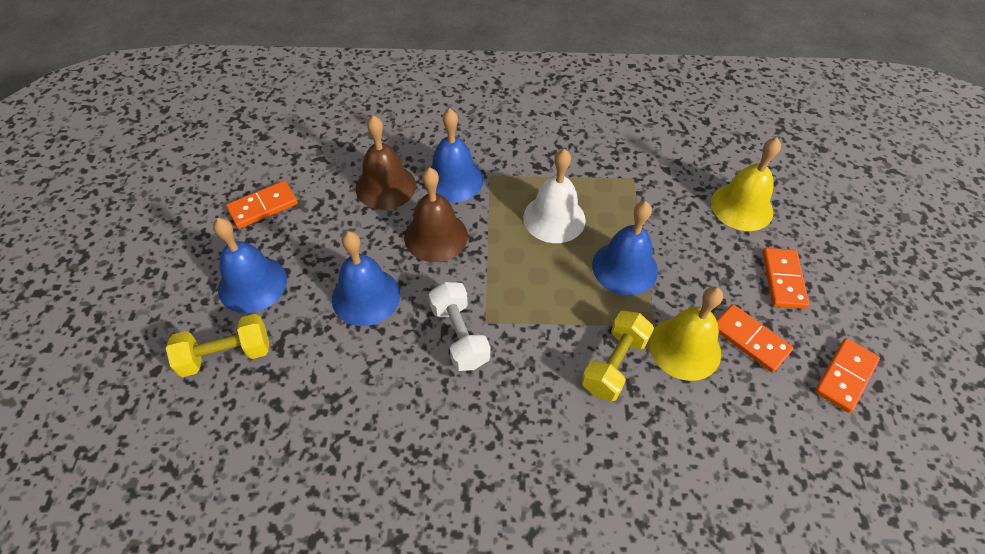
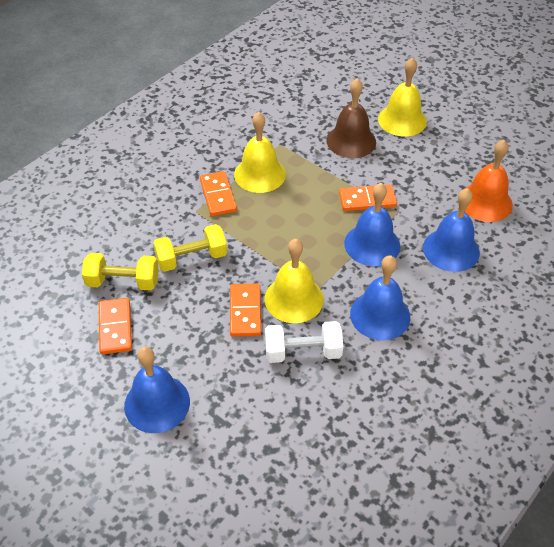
brown bell: [356,115,416,210] [404,167,468,262] = 2 -> [326,78,376,158] = 1
orange bell: none = 0 -> [464,140,513,222] = 1
white bell: [523,149,586,243] = 1 -> none = 0
yellow bell: [649,287,723,381] [711,137,781,231] = 2 -> [234,112,286,193] [265,239,324,323] [378,57,427,137] = 3

